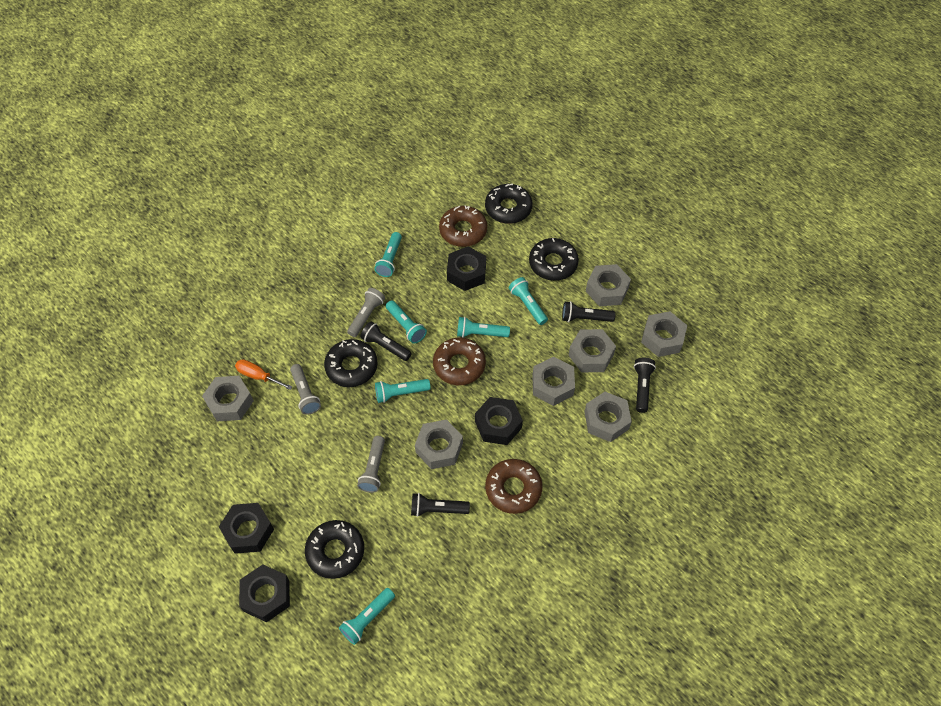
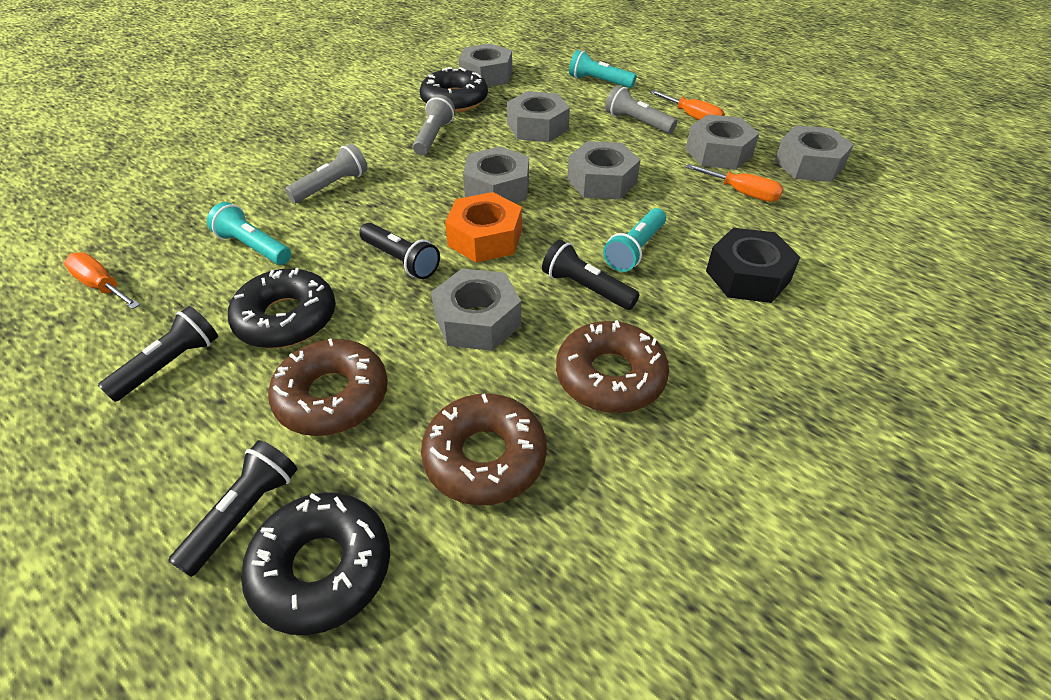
black donut: [305,520,364,579] [324,339,378,387] [485,183,532,224] [529,238,579,281] = 4 -> [228,268,336,348] [241,492,390,635] [419,67,488,113] = 3
black nut: [219,503,274,554] [239,565,290,622] [447,246,486,291] [475,397,523,445] = 4 -> [706,228,800,303] = 1
orange nut: none = 0 -> [445,192,522,263] = 1
orange screwdriver: [235,359,293,390] = 1 -> [64,252,140,309] [650,90,725,120] [686,164,784,202] = 3
turquoise flashlight: [339,588,395,645] [374,232,402,277] [375,379,431,403] [386,300,427,344] [457,317,510,338] [509,277,548,325] = 6 -> [207,202,291,265] [569,50,637,88] [603,208,666,272] = 3

